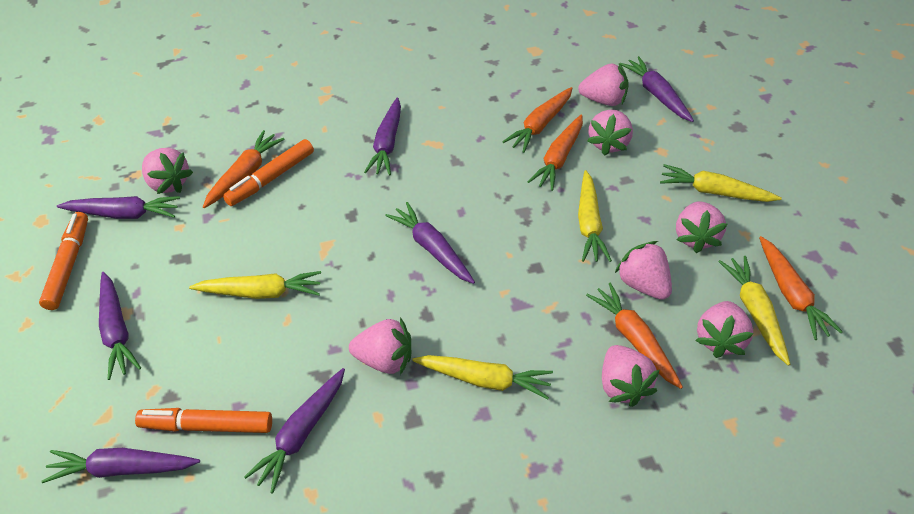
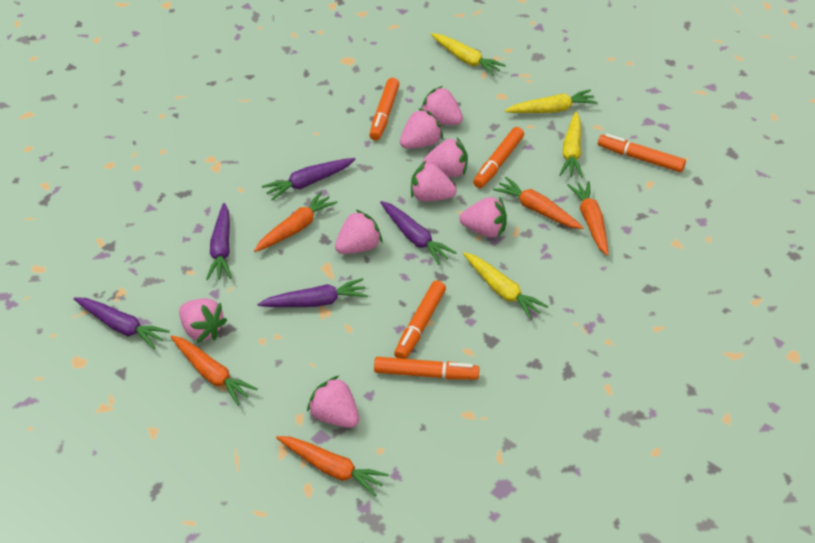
orange marker: [39,212,88,310] [135,408,272,433] [223,139,314,206] = 3 -> [369,78,400,140] [374,357,479,380] [394,281,446,359] [473,127,524,188] [598,134,686,172] = 5
purple carrot: [41,448,200,483] [57,196,180,219] [99,272,141,380] [244,368,345,493] [364,98,401,175] [385,202,475,284] [620,56,694,122] = 7 -> [74,297,170,349] [206,203,232,280] [257,278,368,307] [262,158,355,201] [380,201,457,265] = 5
yellow carrot: [189,271,321,299] [412,355,553,399] [578,170,612,262] [660,164,782,202] [718,256,790,366] = 5 -> [430,33,506,76] [463,252,548,320] [505,90,598,113] [559,112,583,178] = 4

